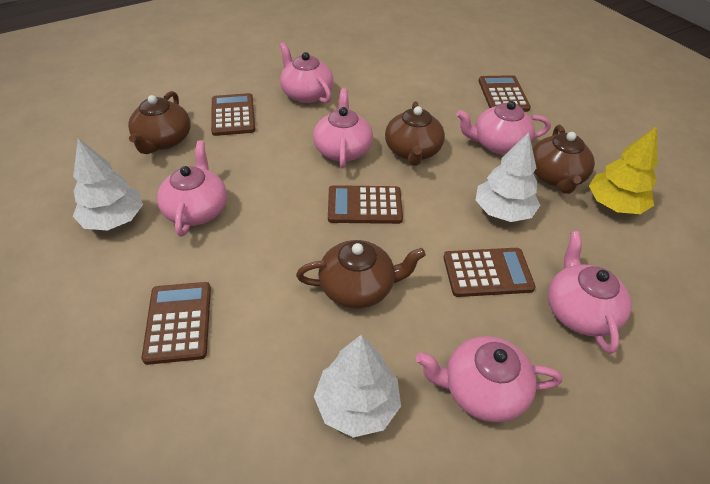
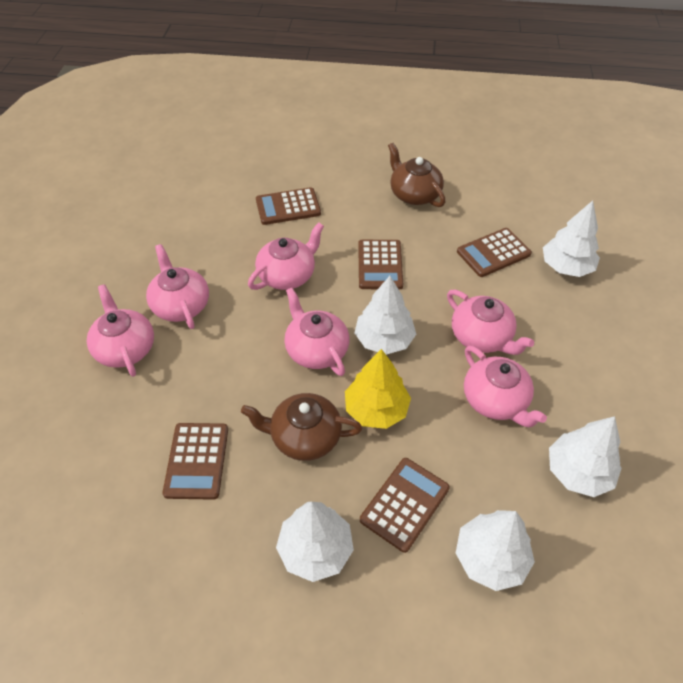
brown teapot: [128,91,191,154] [296,240,426,308] [385,101,445,166] [533,125,595,194] = 4 -> [241,393,362,461] [388,143,445,207] = 2
white tree: [73,138,143,231] [314,334,401,438] [476,132,540,222] = 3 -> [276,502,354,582] [355,276,416,355] [456,510,535,591] [543,200,600,277] [549,416,621,497] = 5

